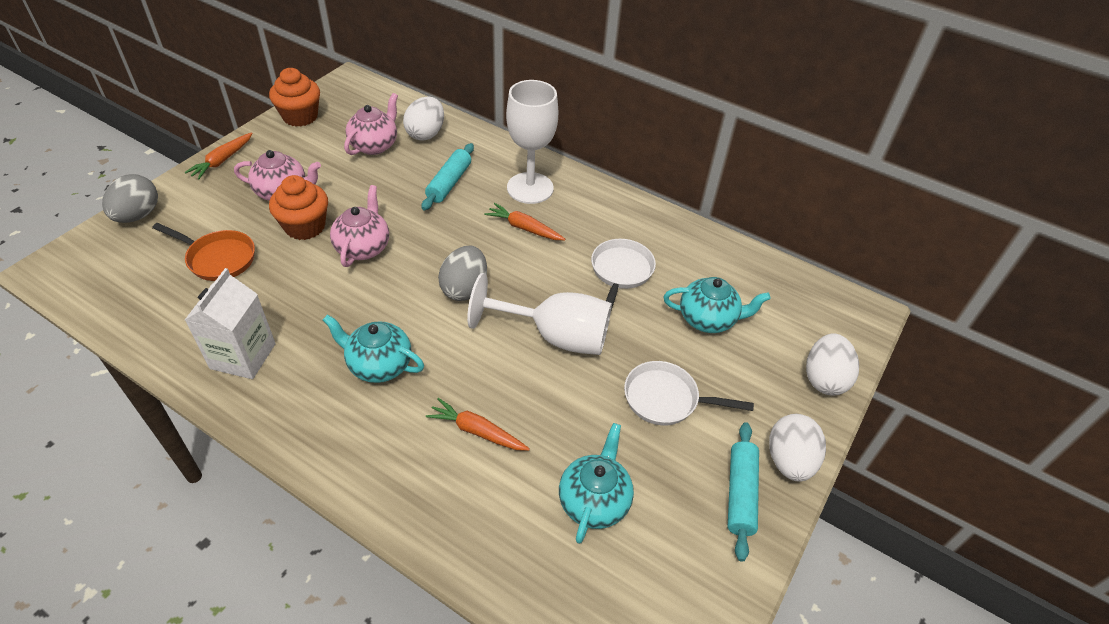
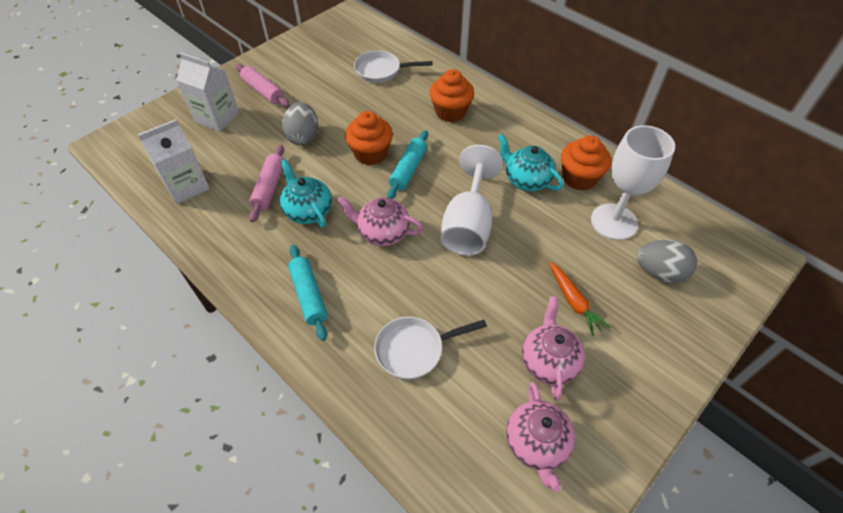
orange carrot: [184,132,253,180] [426,398,530,451] [485,203,565,240] = 3 -> [549,262,610,335] = 1
orange cupcake: [269,68,320,127] [269,175,328,240] = 2 -> [345,111,393,165] [430,69,474,122] [561,135,611,190] = 3
orange pan: [152,223,255,281] = 1 -> none = 0
pink rolling pin: none = 0 -> [235,64,290,107] [249,145,284,222] = 2
turquoise teapot: [323,314,424,383] [559,423,634,544] [664,277,771,333] = 3 -> [280,159,332,228] [498,134,563,191] = 2
white carton: [185,268,276,379] = 1 -> [138,119,210,204] [176,53,239,132] = 2
white egg: [403,96,444,141] [769,414,826,482] [806,334,859,395] = 3 -> none = 0

